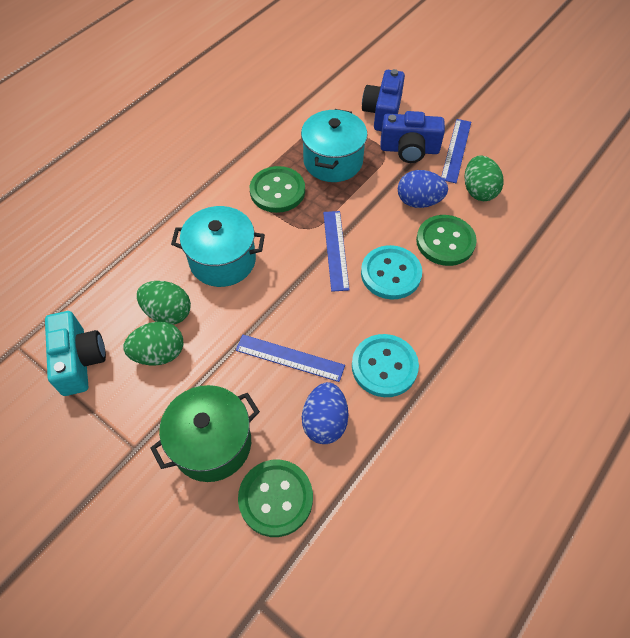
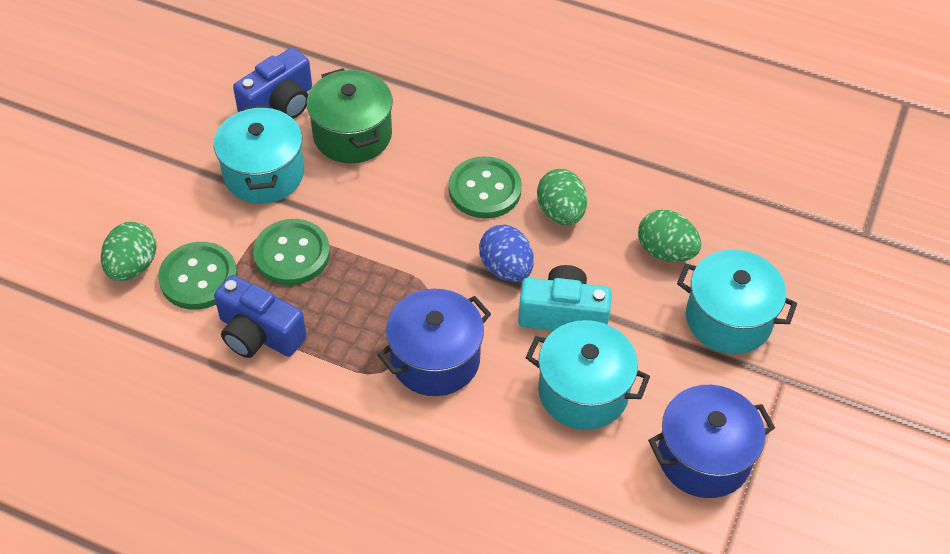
blue egg: [302,382,348,444] [398,170,448,208] = 2 -> [479,224,534,282] = 1
blue pot: none = 0 -> [378,289,491,396] [648,385,775,498] = 2
blue ruler: [236,335,345,382] [323,211,350,292] [441,119,471,183] = 3 -> none = 0
turquoise button: [352,334,419,397] [361,245,422,299] = 2 -> none = 0
turquoise pot: [171,206,265,287] [301,109,367,182] = 2 -> [214,105,304,204] [526,320,650,430] [677,250,797,354] = 3

